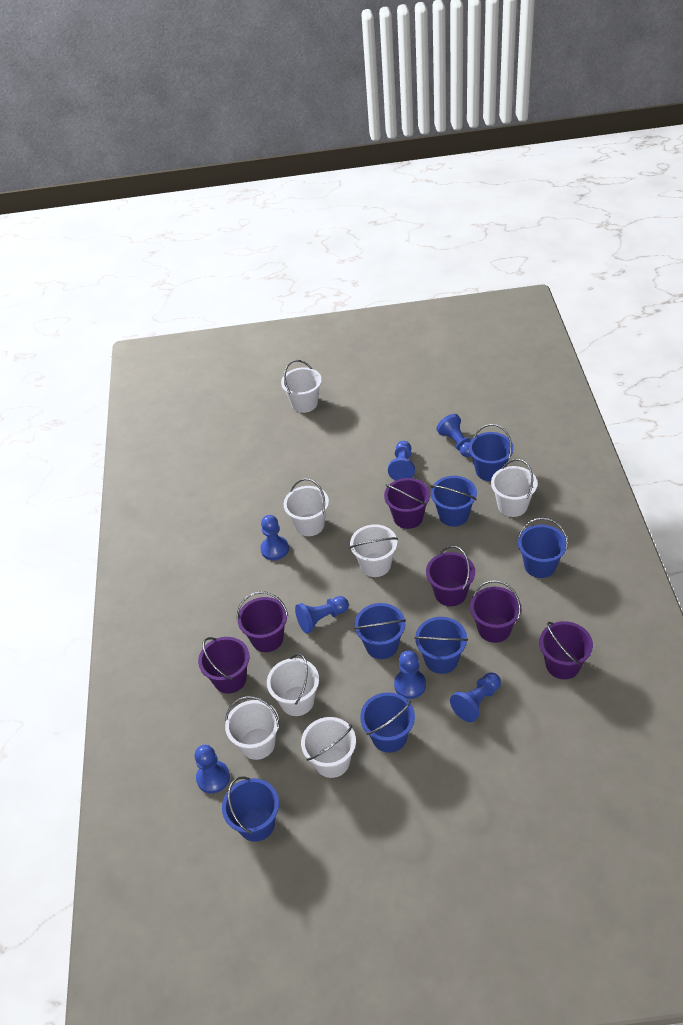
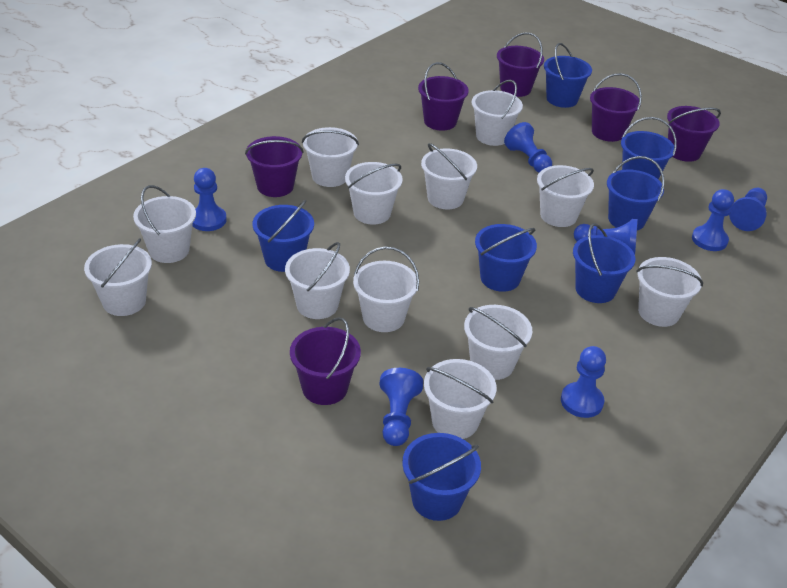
white bucket: [225,696,280,760] [267,653,319,716] [281,360,322,413] [284,478,329,536] [301,717,356,778] [349,524,398,577] [491,459,537,517] = 7 -> [84,238,152,316] [133,185,196,263] [285,242,350,319] [302,127,359,187] [345,162,403,225] [353,247,419,332] [421,143,477,209] [424,359,496,439] [464,305,532,380] [472,79,523,146] [537,165,594,227] [636,257,703,327] = 12

